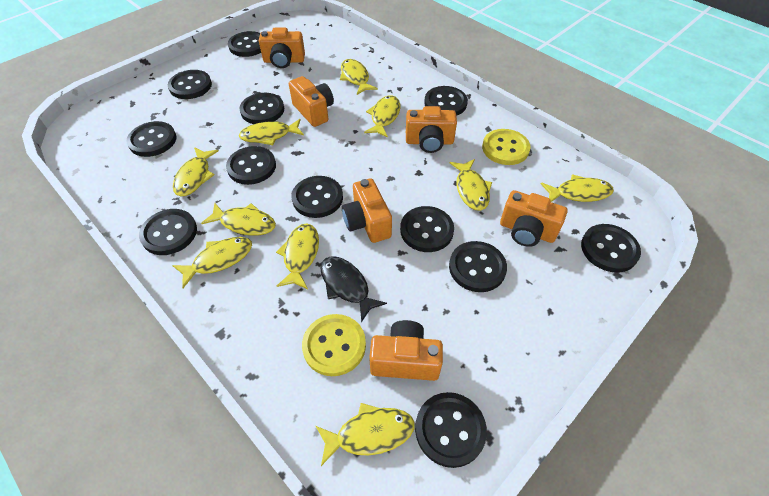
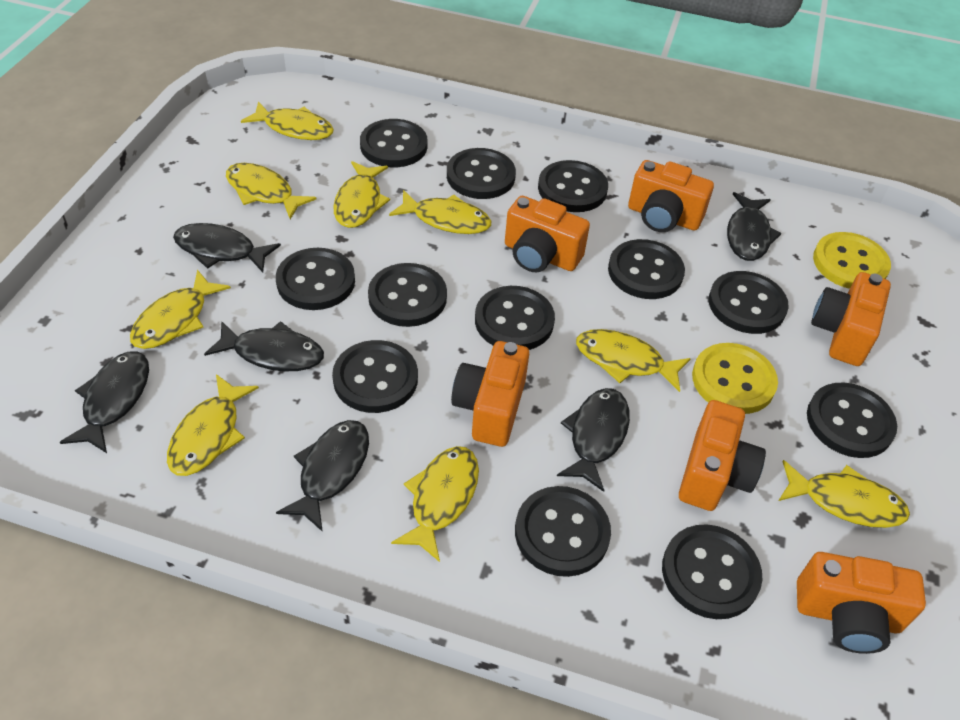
black fish: [320,256,387,322] = 1 -> [60,351,149,453] [173,223,281,272] [204,321,324,371] [276,420,369,532] [557,388,630,492] [727,192,781,261] = 6
yellow fish: [172,237,252,288] [173,147,219,196] [201,203,276,236] [239,119,304,145] [276,224,319,289] [316,403,415,466] [340,59,378,95] [364,95,400,138] [450,159,492,211] [541,174,614,202] = 10 -> [130,270,231,349] [167,374,259,476] [226,163,317,219] [241,101,334,140] [333,161,390,228] [389,190,491,234] [391,446,479,562] [576,329,691,392] [778,460,910,528] = 9

